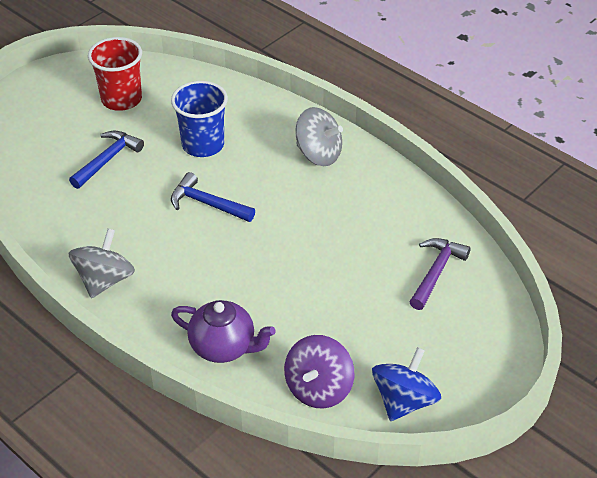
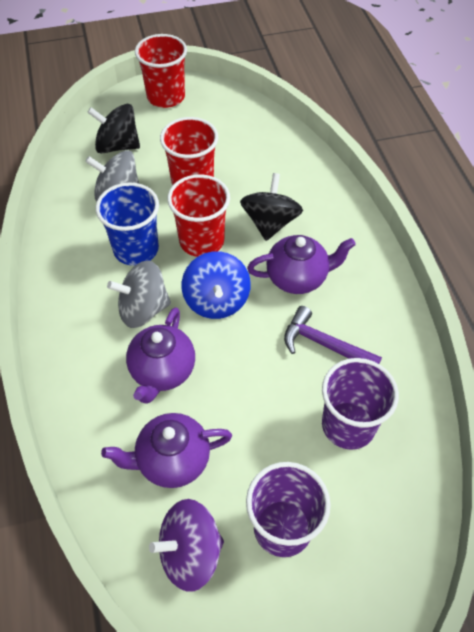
black spinning top: none = 0 -> [87,104,140,154] [240,173,303,241] = 2
blue hammer: [69,131,144,189] [171,172,255,222] = 2 -> none = 0
purple cup: none = 0 -> [246,462,331,557] [322,358,399,450] = 2
purple teapot: [171,300,276,363] = 1 -> [101,413,232,488] [126,307,195,404] [247,235,356,294] = 3
red cup: [88,37,142,111] = 1 -> [135,34,187,108] [160,117,218,186] [167,174,230,257] = 3

